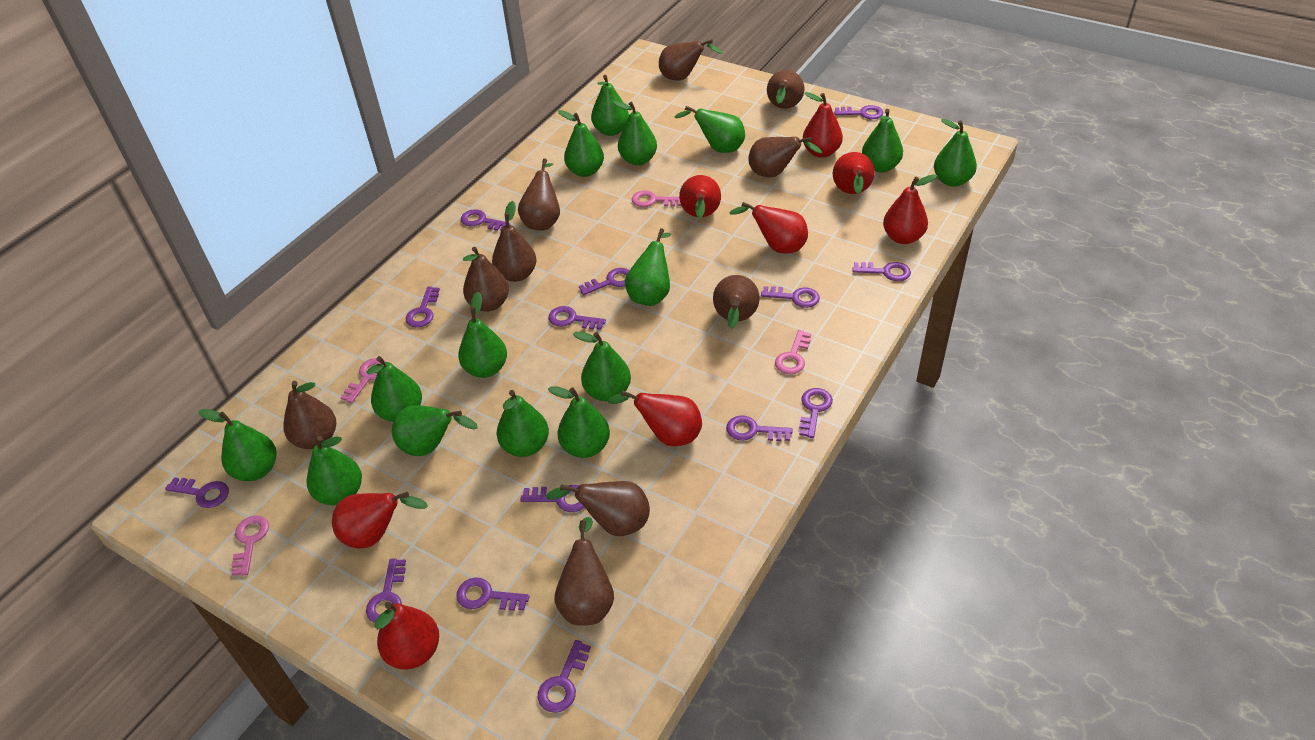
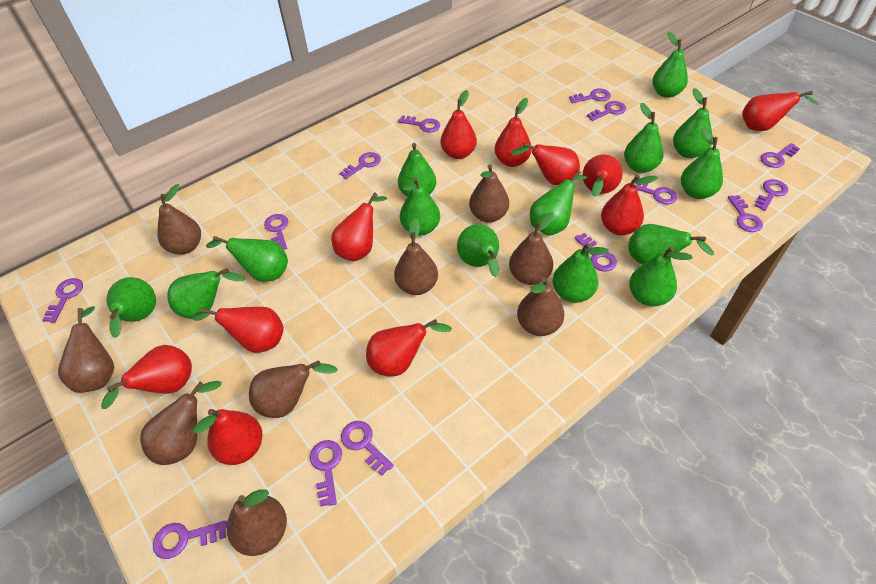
brown pear: [283,381,336,449] [463,247,509,312] [492,201,537,282] [518,158,560,230] [546,481,650,536] [555,517,614,626] [659,39,723,80] [713,275,760,329] [749,137,822,178] [767,70,804,109] = 10 -> [58,306,114,393] [140,381,222,465] [157,184,201,255] [227,489,287,556] [249,360,338,418] [394,218,438,295] [469,164,509,223] [509,212,554,285] [517,277,564,336] = 9
green pear: [198,409,276,481] [307,436,362,505] [367,356,422,422] [392,405,478,456] [458,292,507,378] [497,390,549,457] [548,386,610,458] [558,110,604,177] [573,332,631,401] [591,75,629,136] [613,101,657,165] [625,228,671,306] [674,106,745,153] [862,109,903,172] [934,119,977,187] = 15 -> [107,277,156,338] [167,268,246,319] [206,236,288,282] [398,143,436,197] [400,178,440,236] [457,224,499,277] [530,170,587,236] [553,243,609,303] [624,103,664,173] [628,224,714,265] [629,246,693,306] [652,32,688,98] [673,88,712,158] [681,127,723,199] = 14
pink key: [231,516,269,576] [340,358,386,403] [631,190,681,207] [775,330,811,374] = 4 -> none = 0
red pear: [332,492,428,549] [375,602,439,670] [607,390,702,446] [679,175,721,218] [729,202,808,253] [803,92,843,158] [833,152,875,194] [883,174,937,244] = 8 -> [101,345,192,409] [192,307,284,353] [193,409,263,465] [331,192,387,261] [366,319,452,376] [440,90,477,159] [494,98,532,167] [511,143,580,185] [583,155,623,197] [601,175,658,236] [742,91,819,131] = 11

